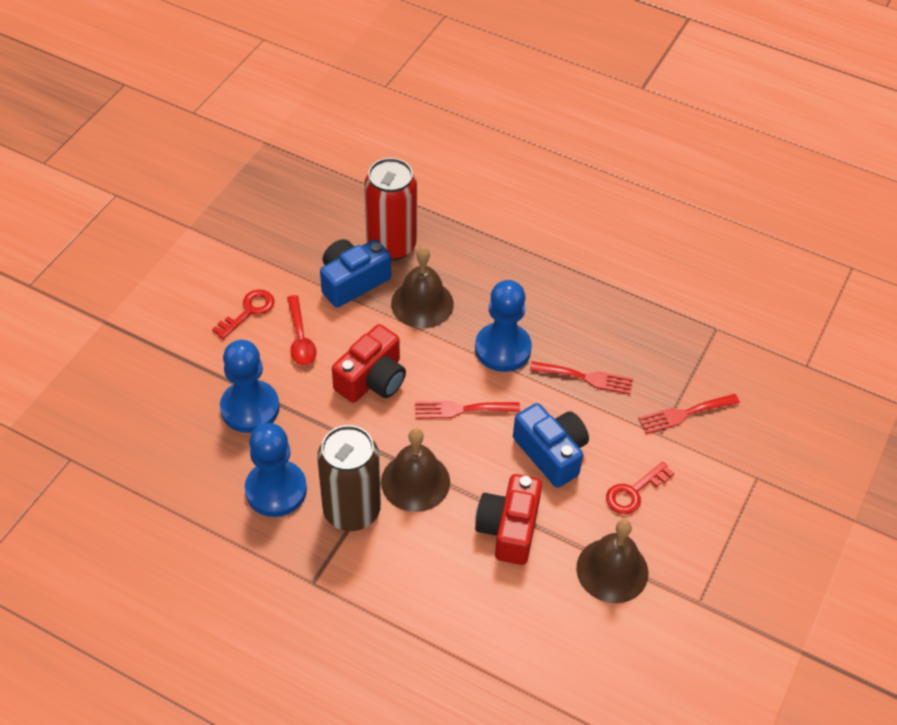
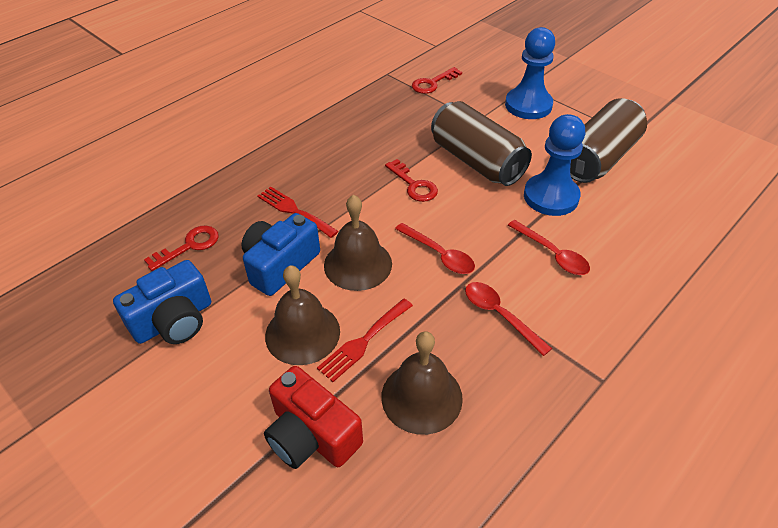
blue pawn: [220,340,280,433] [245,423,307,517] [475,280,532,372] = 3 -> [505,27,555,119] [524,114,585,216] = 2
brown can: [317,425,381,531] = 1 -> [431,101,532,186] [570,98,647,183] = 2
red camera: [332,324,406,403] [475,474,542,565] = 2 -> [264,366,363,469] = 1
red can: [364,158,417,261] = 1 -> none = 0
red fork: [415,401,520,419] [530,361,633,394] [638,394,740,434] = 3 -> [257,187,338,238] [317,299,413,382] = 2
red key: [212,289,274,339] [606,462,674,514] = 2 -> [144,226,219,271] [385,159,438,202] [412,67,462,94] = 3
red spoon: [287,295,317,365] = 1 -> [395,223,475,274] [465,282,552,356] [508,220,590,275] = 3

